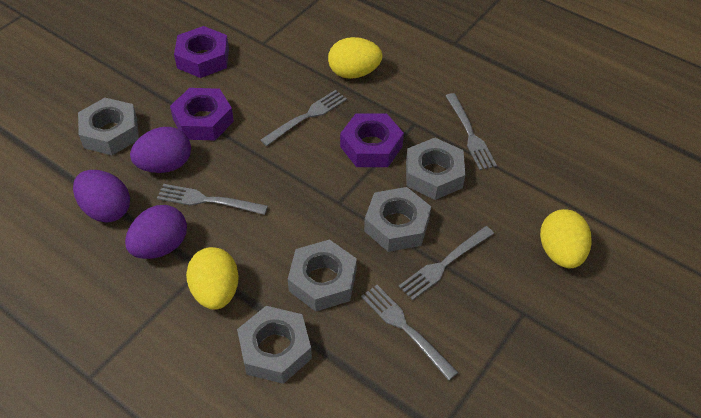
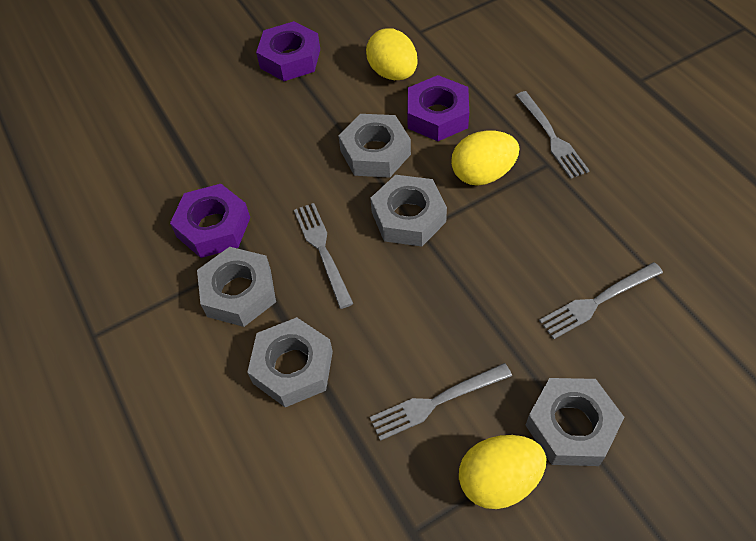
grey fork: [157,184,268,215] [260,90,347,146] [361,285,458,381] [399,226,494,300] [446,93,497,170] = 5 -> [294,203,353,309] [370,363,512,441] [516,91,590,179] [539,262,663,339] = 4
purple egg: [73,170,130,223] [125,205,187,259] [130,127,191,173] = 3 -> none = 0

